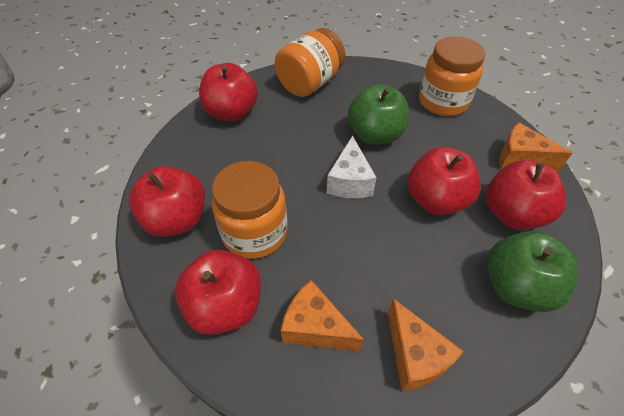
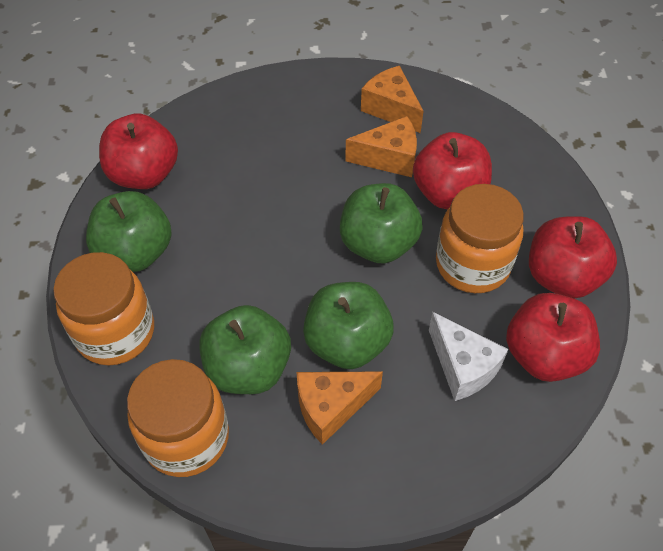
green apple: [348,84,409,145] [487,231,578,312] = 2 -> [86,191,172,272] [199,305,291,394] [303,282,394,369] [340,183,423,264] = 4
red apple: [129,166,205,237] [175,250,261,335] [199,63,258,121] [408,147,481,215] [486,160,566,230] = 5 -> [99,113,178,189] [413,132,492,209] [506,293,600,382] [529,216,617,299] = 4

